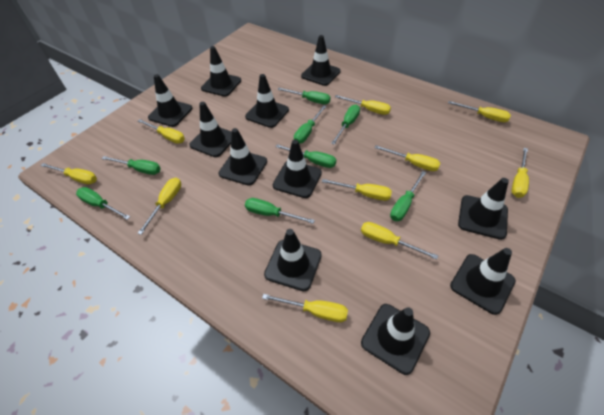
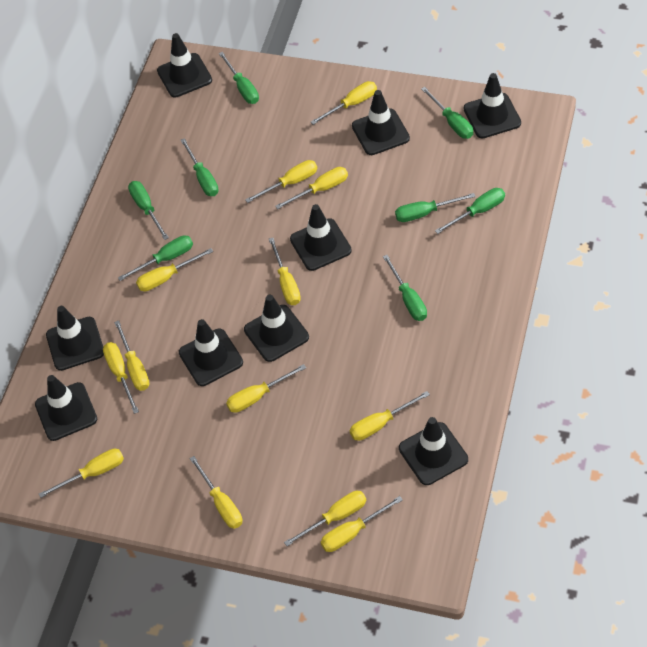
black traffic cone: [148,74,192,127] [189,102,232,157] [201,46,241,97] [218,128,267,185] [245,74,289,128] [264,229,322,291] [273,140,322,198] [301,35,341,86] [361,304,430,375] [450,248,516,315] [458,178,509,240] = 11 -> [35,375,97,441] [46,306,104,371] [157,33,212,98] [179,319,243,386] [244,295,309,362] [290,204,352,271] [352,90,410,155] [399,417,468,485] [464,73,521,138] = 9
yellow screwdriver: [40,163,97,184] [137,178,181,235] [138,119,185,144] [262,294,348,322] [322,179,392,201] [335,95,391,115] [361,222,438,260] [375,145,440,171] [448,101,511,122] [512,148,529,198] = 10 -> [39,449,124,498] [103,342,139,414] [114,321,150,391] [136,248,213,291] [190,456,242,529] [226,364,306,413] [245,160,317,203] [269,238,301,305] [275,167,348,209] [284,491,366,546] [311,81,377,125] [321,496,403,552] [350,391,430,441] = 13

